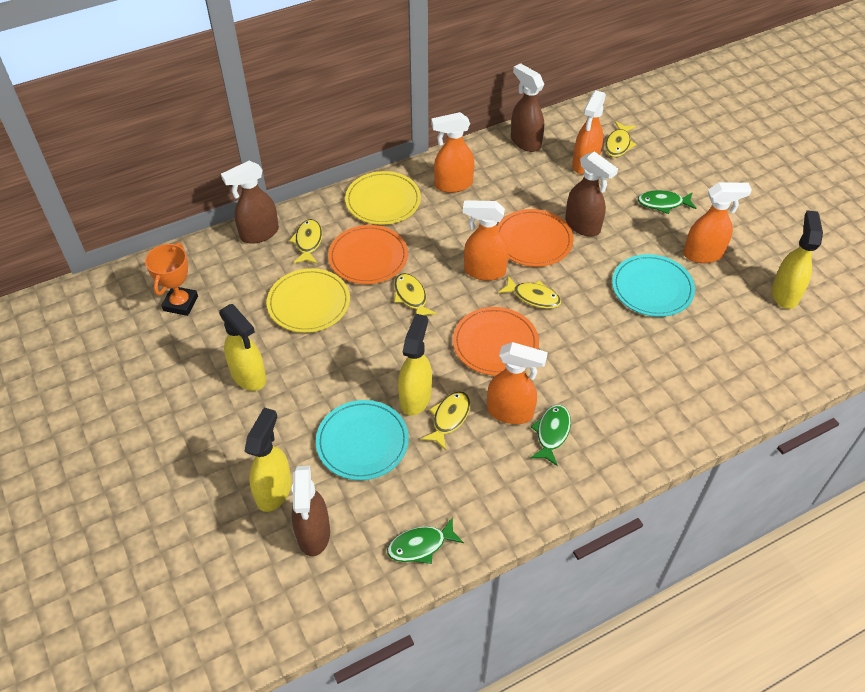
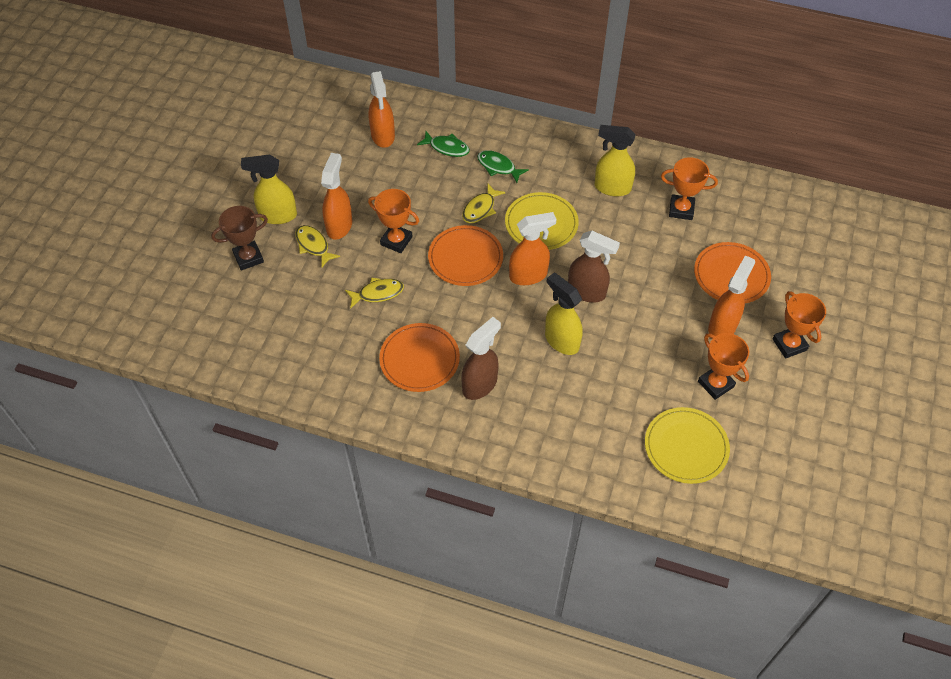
brown spray bottle: [221,161,279,244] [291,465,330,556] [511,63,544,152] [565,151,618,237] = 4 -> [461,317,501,400] [568,231,620,303] = 2
brown trophy: none = 0 -> [211,206,268,271] = 1
green fish: [387,517,464,564] [530,405,571,466] [638,190,696,214] = 3 -> [417,131,470,157] [477,150,529,183] = 2
orange spray bottle: [431,112,474,193] [463,200,509,281] [487,342,548,424] [572,90,606,175] [683,182,752,263] = 5 -> [321,153,352,240] [369,71,395,148] [509,212,556,285] [708,255,755,336] = 4
orange trophy: [145,242,198,316] = 1 -> [368,189,419,253] [661,157,718,220] [698,333,749,400] [772,291,826,358] = 4
turquoise plate: [316,400,409,480] [612,254,695,317] = 2 -> none = 0
yellow fish: [289,219,322,264] [394,273,437,315] [421,391,470,450] [498,276,561,309] [605,121,636,157] = 5 -> [295,225,340,267] [345,277,404,309] [462,184,506,223] = 3
yellow spray bottle: [219,304,266,391] [245,408,292,512] [398,314,432,416] [772,210,823,309] = 4 -> [241,155,297,224] [545,273,583,355] [595,125,636,196] = 3

